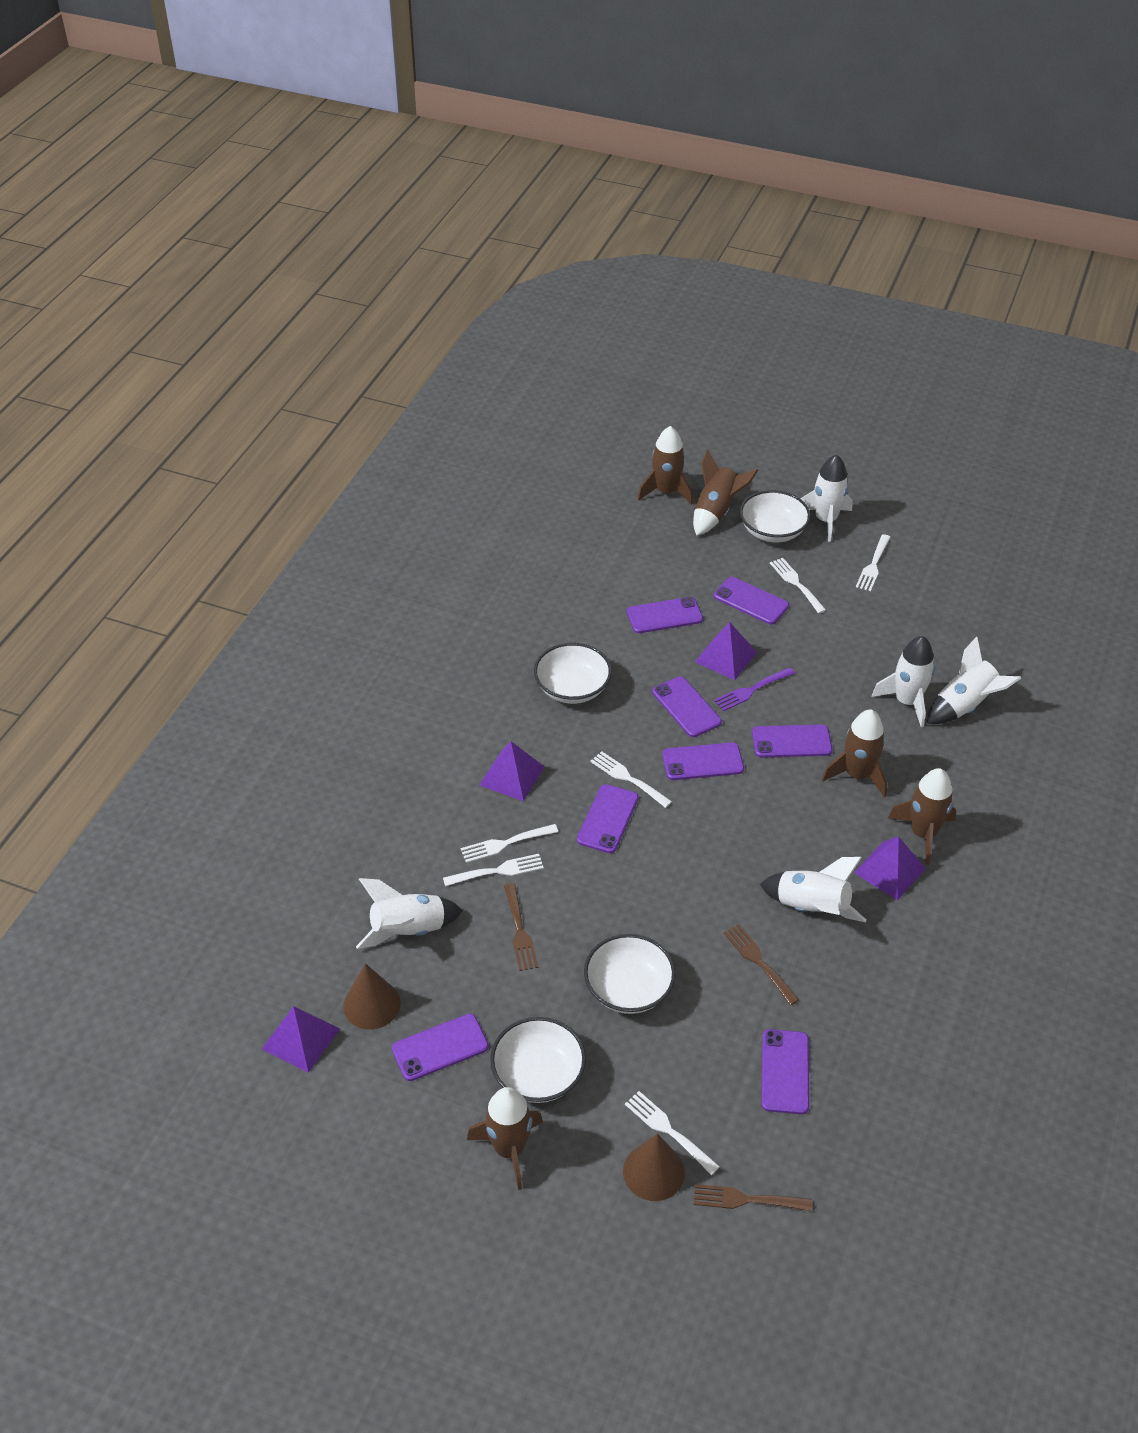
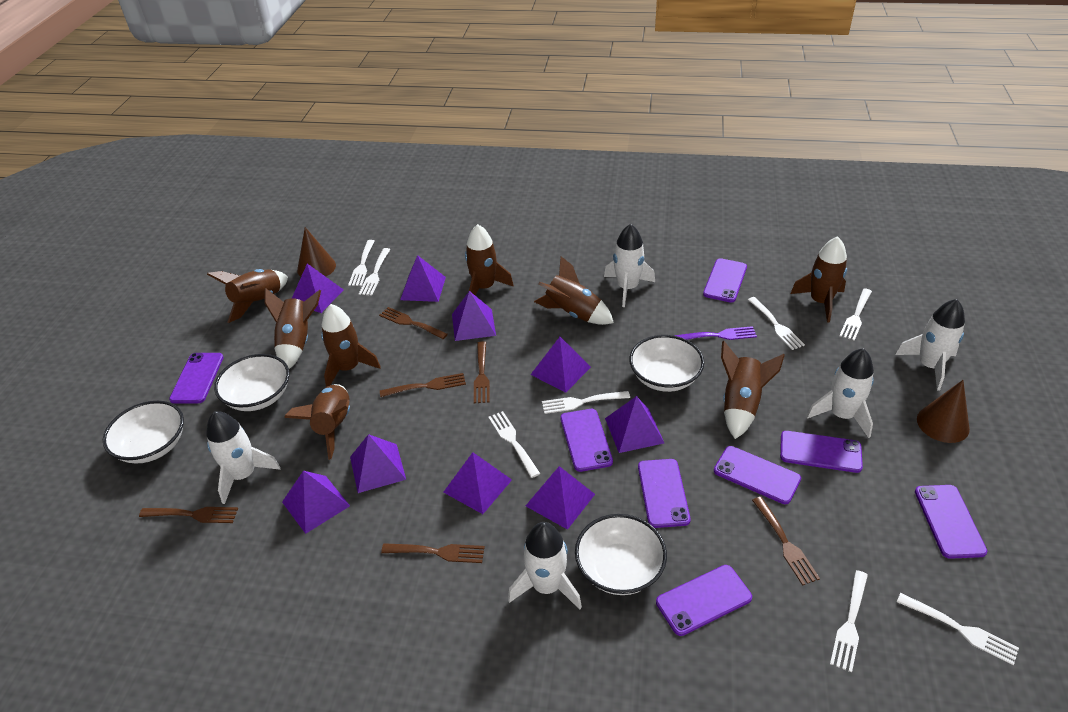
brown fork: [504,883,538,971] [694,1184,812,1211] [724,924,799,1005] = 3 -> [139,507,238,523] [379,307,448,339] [380,373,466,397] [381,543,485,563] [474,341,490,403] [752,497,820,585] = 6
brown rocket: [467,1087,543,1190] [638,426,693,505] [693,450,758,536] [822,709,887,798] [888,768,956,864] = 5 -> [207,269,288,323] [265,288,321,369] [284,384,350,460] [321,304,381,387] [465,224,514,296] [534,256,614,325] [721,341,785,439] [790,236,847,323] = 8
purple pyramid: [262,1006,340,1073] [479,741,545,801] [695,622,757,680] [854,836,926,901] = 4 -> [282,471,350,534] [292,264,344,313] [350,434,406,493] [400,255,446,302] [443,452,512,514] [452,291,496,341] [526,466,595,530] [530,337,591,393] [605,396,664,453] = 9
white fork: [443,854,544,886] [461,824,558,863] [590,751,672,808] [625,1091,720,1175] [770,558,826,613] [856,534,891,591] = 6 -> [348,240,375,286] [359,248,390,296] [488,411,540,478] [542,391,630,414] [748,297,805,350] [830,570,868,672] [839,288,872,341] [897,593,1019,665] = 8

